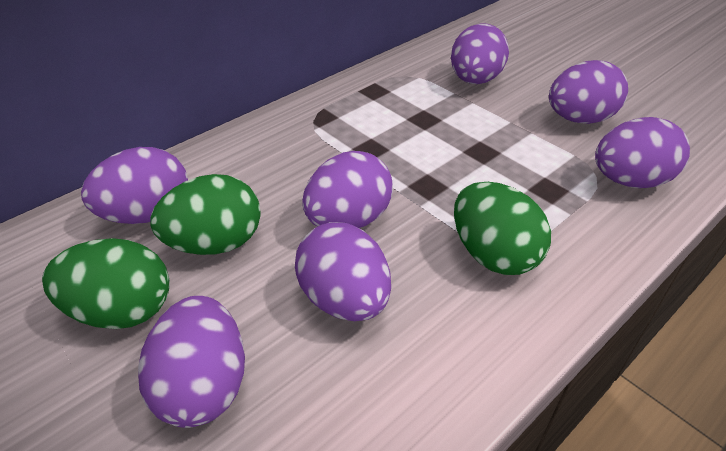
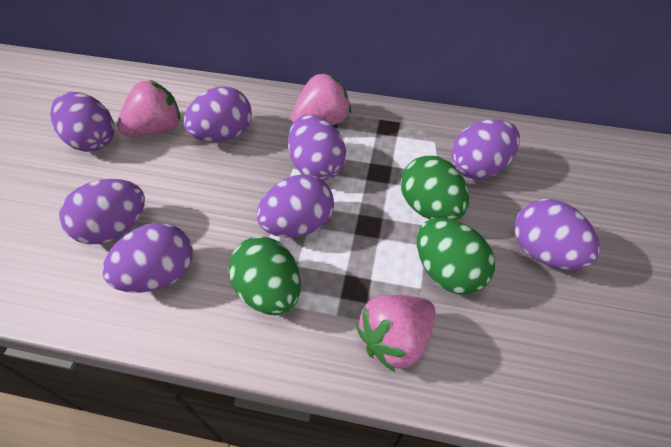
pink strawberry: none = 0 -> [117,80,181,136] [291,73,351,125] [356,295,436,372] = 3
purple egg: [81,147,188,224] [138,296,245,428] [295,222,391,321] [302,151,393,228] [451,24,509,84] [549,60,628,124] [595,117,690,188] = 7 -> [50,92,114,152] [59,179,145,244] [102,223,193,293] [184,86,252,142] [256,174,334,238] [288,115,346,181] [451,119,520,179] [514,199,600,270] = 8

